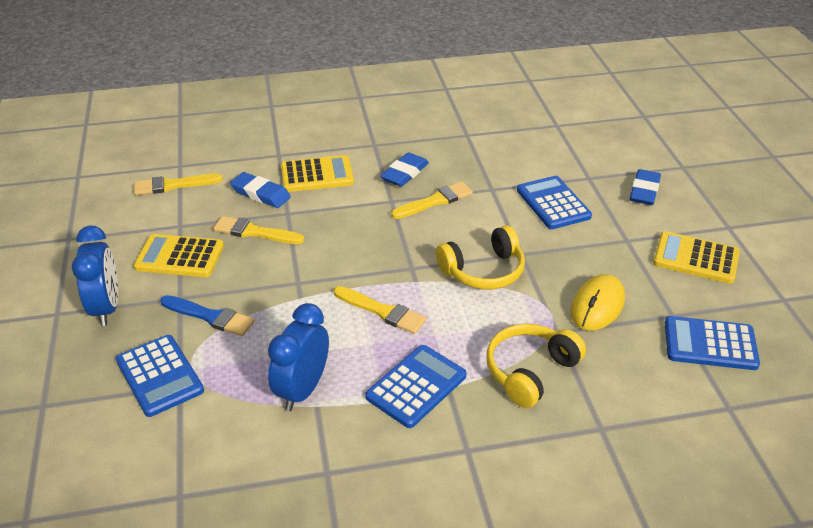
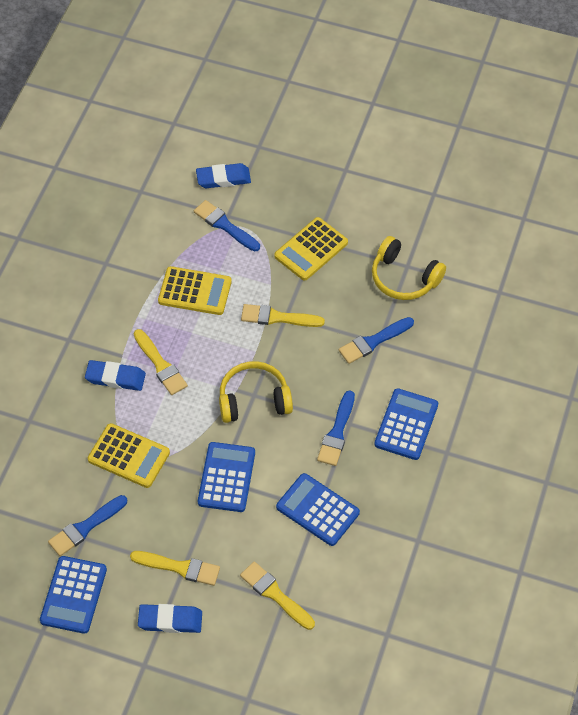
blue brush: [160,295,255,336] = 1 -> [48,495,127,556] [194,200,260,252] [317,390,355,466] [339,317,414,364] = 4
blue clock: [72,226,118,326] [268,303,329,411] = 2 -> none = 0
yellow mouse: [571,274,625,331] = 1 -> none = 0

